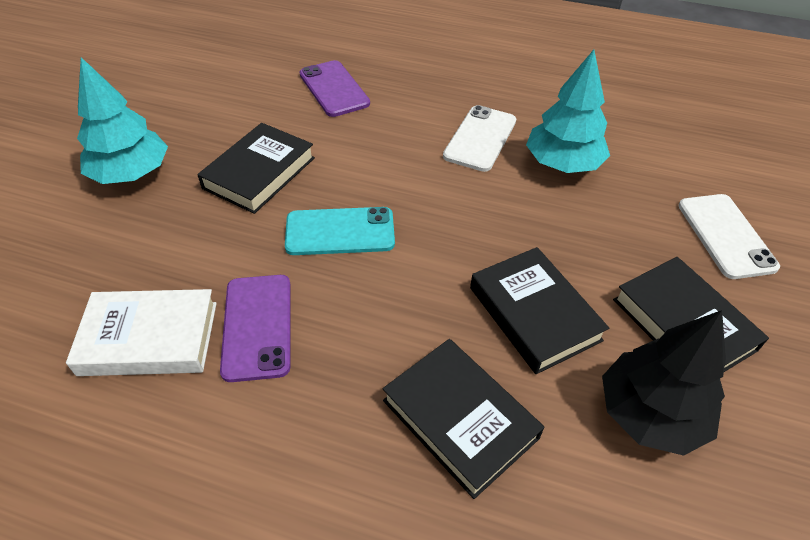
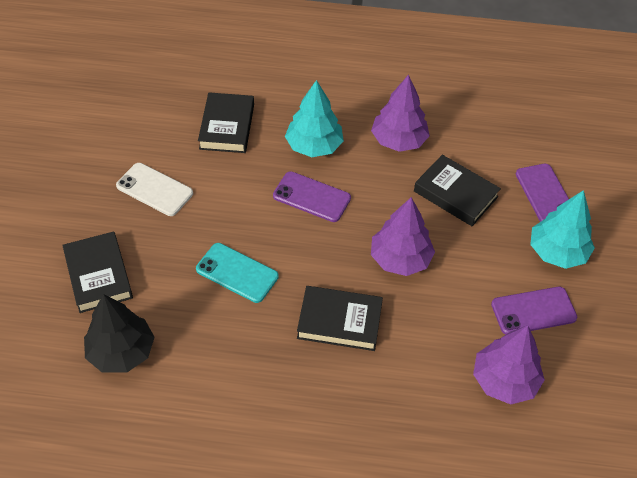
purple phone: [220,275,290,382] [299,60,370,117] = 2 -> [273,171,351,222] [491,287,577,334] [516,164,569,222] = 3
purple tree: none = 0 -> [371,75,430,152] [371,197,435,276] [473,325,545,405] = 3
white book: [66,289,217,376] = 1 -> none = 0
white phone: [443,105,516,172] [679,194,780,279] = 2 -> [116,163,193,216] = 1

